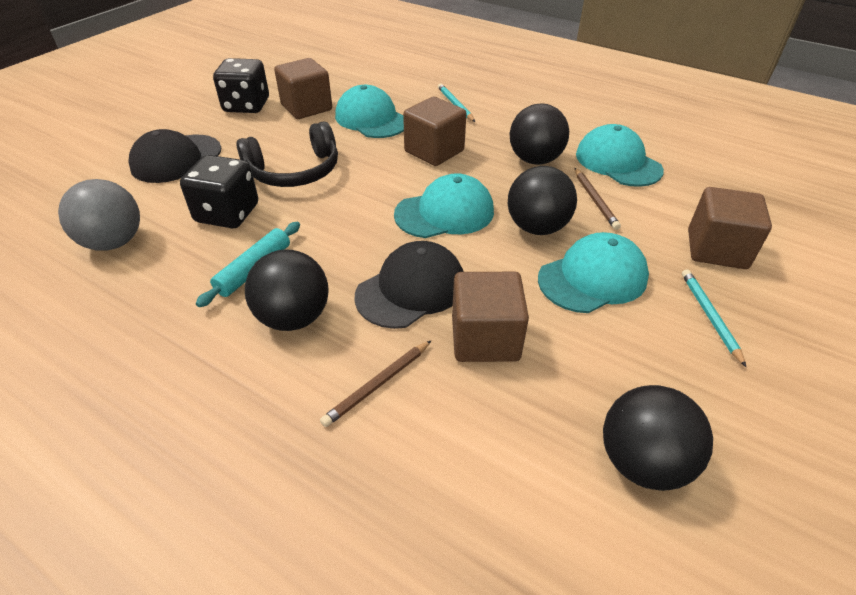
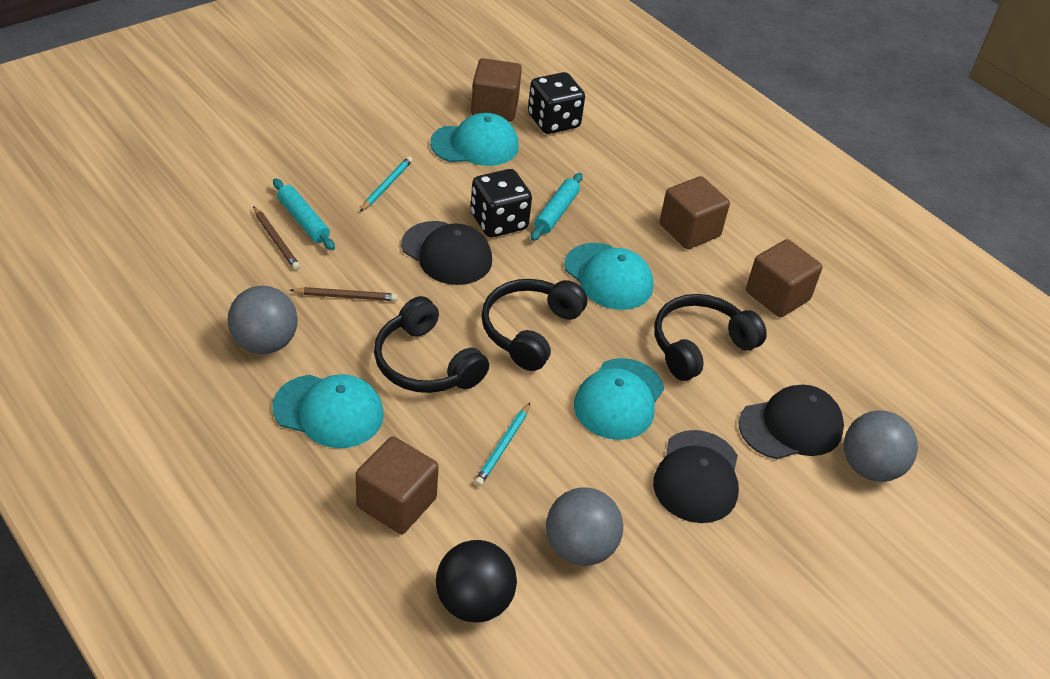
black ball: [245,249,329,331] [508,166,577,235] [510,104,569,165] [603,385,713,491] = 4 -> [436,540,517,623] = 1
black cap: [128,129,221,183] [354,241,463,329] = 2 -> [401,221,492,285] [653,430,739,523] [738,385,844,459] = 3
black headphones: [236,121,338,187] = 1 -> [374,296,489,393] [481,279,587,371] [654,294,767,381] = 3
grey ball: [58,179,140,251] = 1 -> [228,286,298,354] [546,487,623,566] [844,410,918,482] = 3
turquoise rolling pin: [196,222,300,307] = 1 -> [273,178,335,250] [531,173,583,241] = 2

